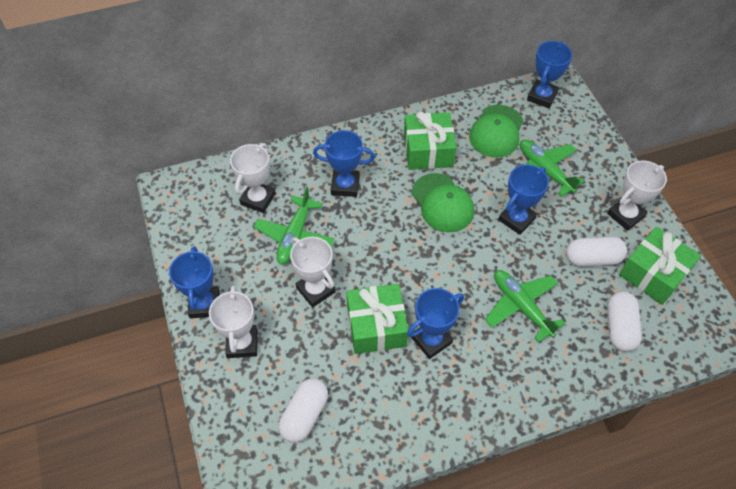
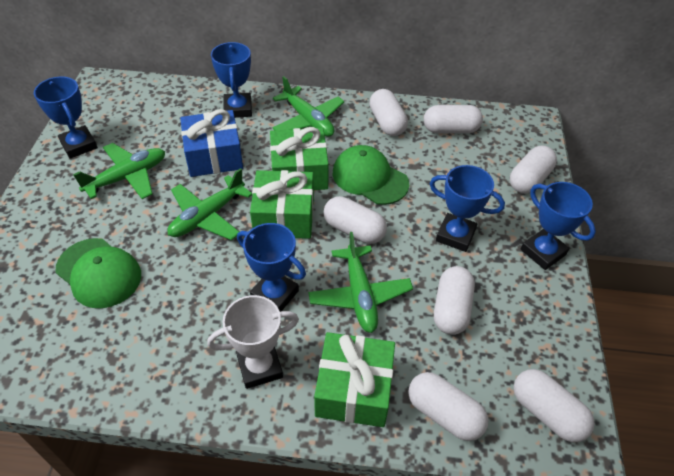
blue gift: none = 0 -> [180,109,243,177] = 1
green plane: [254,187,335,265] [485,270,565,343] [520,140,585,197] = 3 -> [73,143,165,199] [167,168,252,240] [272,76,344,137] [308,232,413,333] = 4
white capsule: [279,378,328,443] [566,237,627,267] [607,291,642,352] = 3 -> [323,196,387,244] [369,89,408,136] [408,372,489,441] [424,105,483,133] [434,266,475,335] [510,146,557,194] [514,369,595,442] = 7
white trophy: [209,285,258,358] [230,143,276,213] [290,237,336,308] [607,160,667,231] = 4 -> [207,295,299,389] = 1

